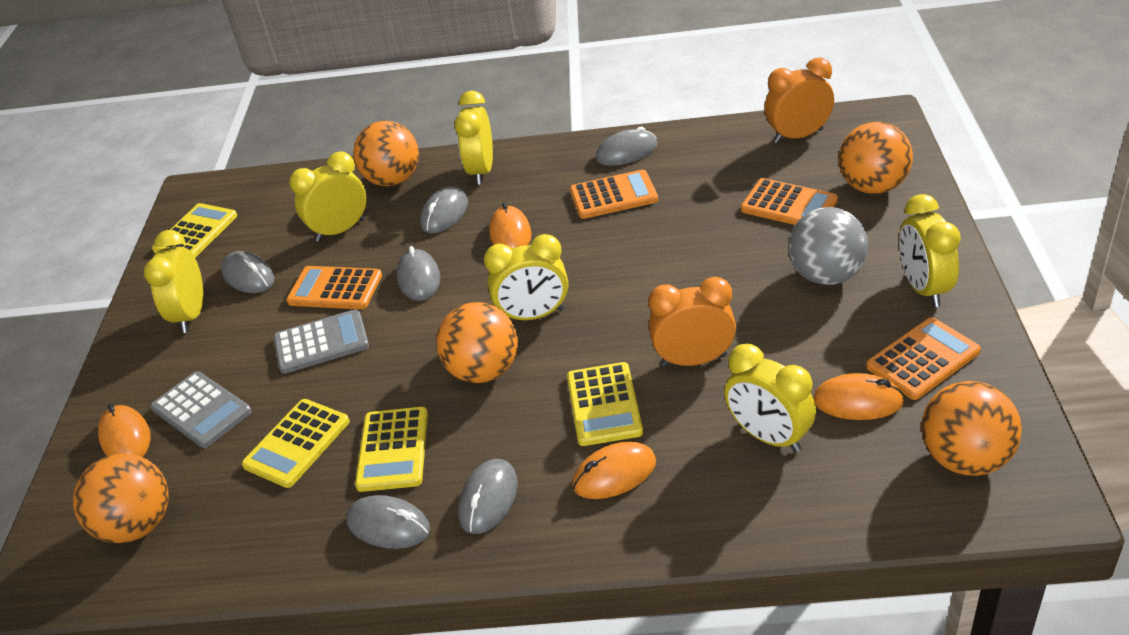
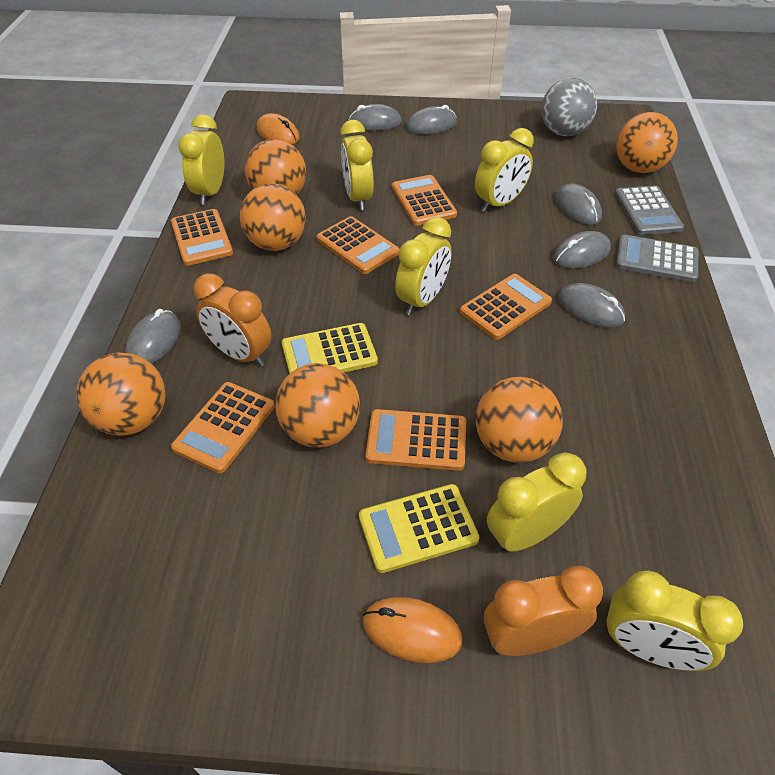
orange ball: [73,454,169,543] [353,121,419,186] [436,302,518,383] [839,122,913,194] [921,381,1022,476] = 5 -> [76,353,166,436] [240,184,306,251] [245,139,306,195] [275,363,360,448] [476,377,563,463] [616,112,678,173] = 6
orange calculator: [286,266,382,309] [570,169,658,219] [741,178,838,225] [866,317,981,400] = 4 -> [171,209,233,266] [171,382,275,473] [317,216,400,274] [365,409,466,471] [392,175,457,226] [460,274,552,340] = 6
orange mouse: [98,404,151,457] [489,203,531,249] [572,442,656,499] [813,373,905,420] = 4 -> [257,113,300,145] [363,597,462,663] = 2
yellow calculator: [152,203,237,258] [242,399,350,488] [355,407,428,492] [567,362,643,446] = 4 -> [282,323,378,374] [359,484,479,573] = 2

